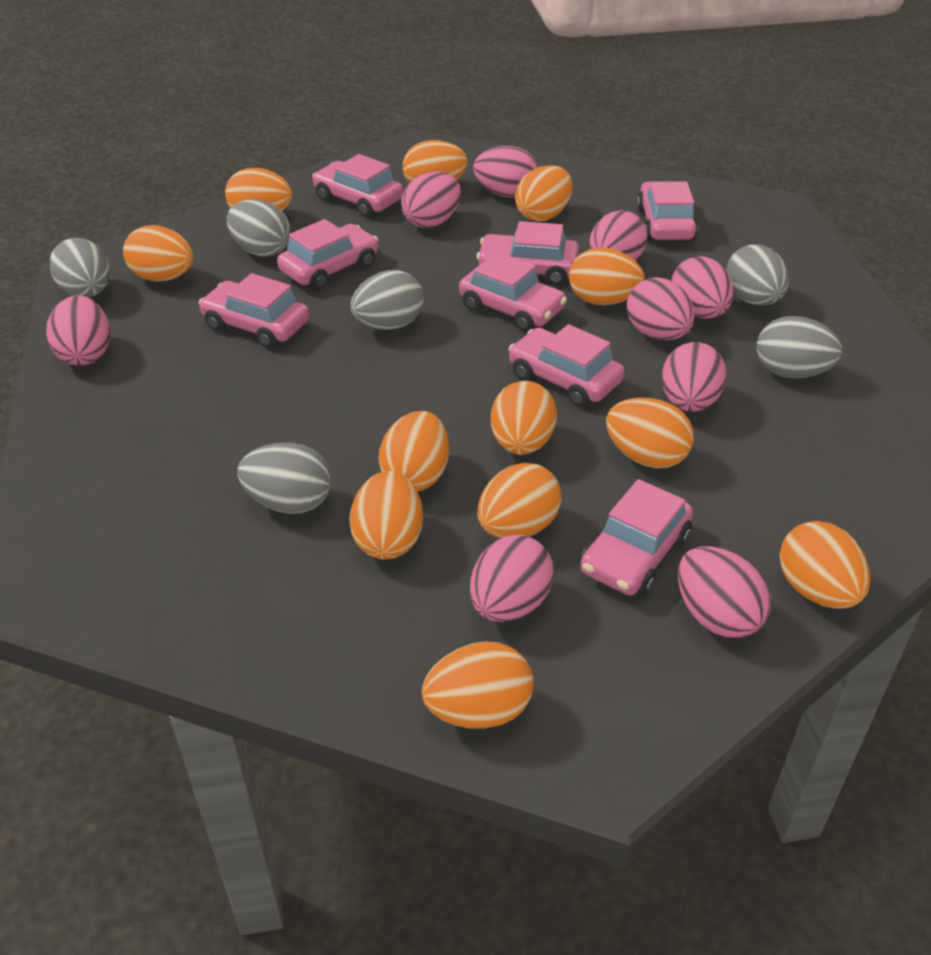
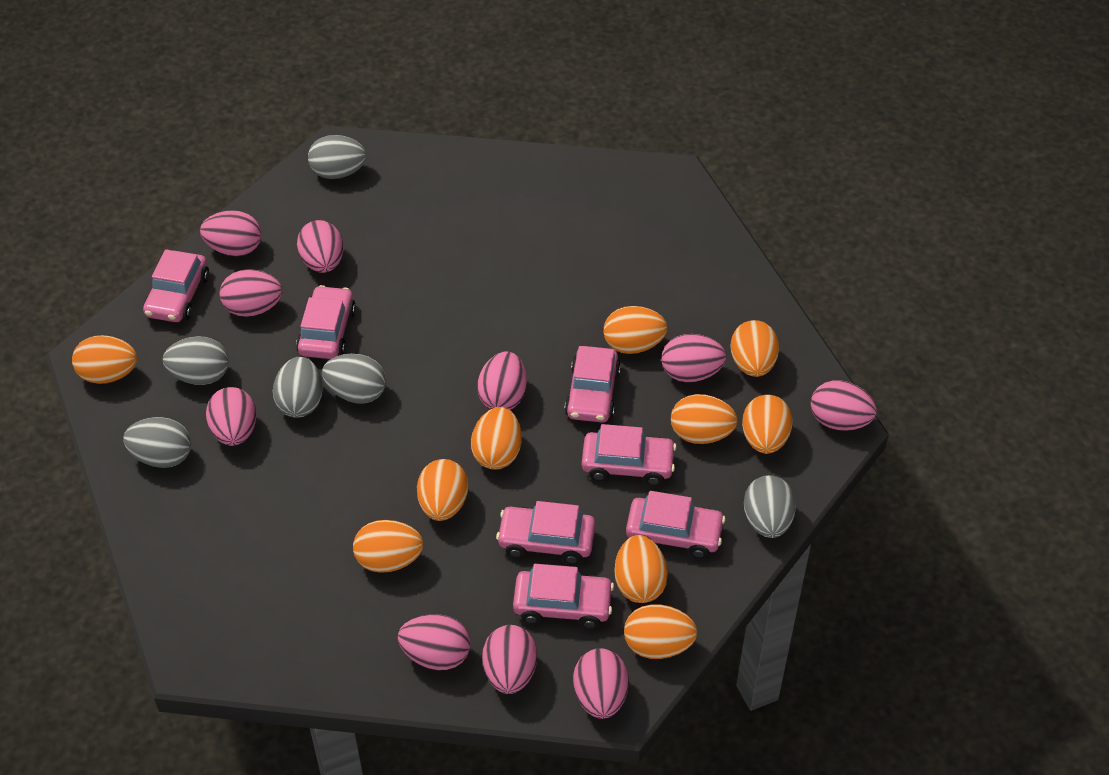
orange egg: [123,225,193,282] [225,168,292,211] [349,471,423,560] [379,411,449,491] [403,140,468,183] [422,641,534,729] [478,463,562,538] [491,381,557,455] [515,165,573,221] [569,247,644,305] [606,397,694,468] [780,521,870,609] = 12 -> [72,335,137,384] [353,520,423,573] [417,459,468,521] [471,407,521,470] [603,306,667,354] [614,535,668,603] [624,604,697,659] [671,394,738,444] [730,320,779,377] [742,395,792,454] = 10
pink car: [199,273,309,348] [277,219,378,290] [312,154,403,217] [459,251,567,332] [477,221,579,285] [508,324,625,407] [580,479,693,597] [637,181,698,241] = 8 -> [143,249,209,322] [296,285,356,359] [496,501,595,564] [513,564,614,629] [564,346,621,423] [582,424,676,486] [626,491,726,558] = 7
pink egg: [46,296,110,365] [401,171,461,228] [470,535,554,622] [473,146,538,197] [589,210,648,260] [627,277,695,340] [662,342,727,412] [672,256,734,318] [678,546,771,638] = 9 -> [200,210,261,256] [206,387,257,446] [220,269,283,317] [297,220,343,273] [398,614,471,670] [477,351,527,410] [482,625,537,694] [573,648,629,719] [661,334,726,382] [811,380,877,431] = 10

